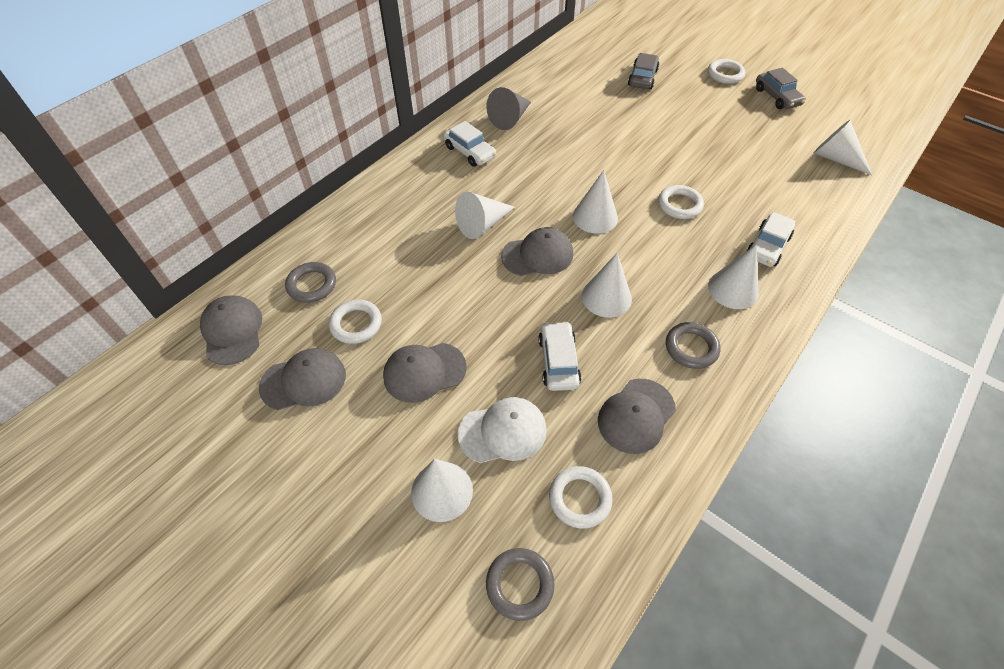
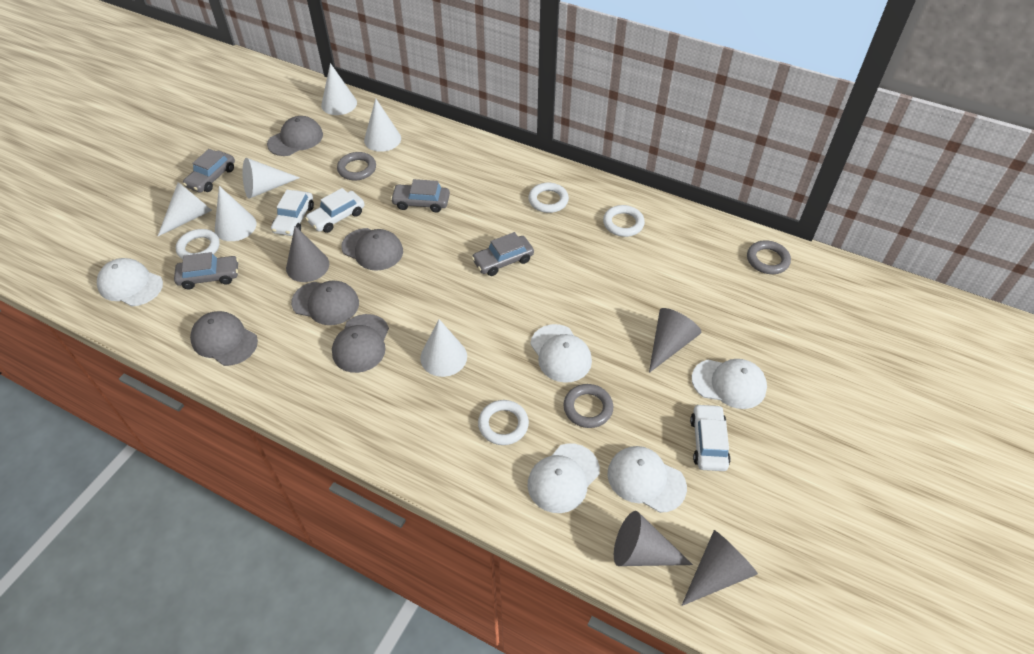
grey car: [628,53,659,89] [756,68,806,109] = 2 -> [174,252,239,289] [183,149,235,193] [391,179,450,213] [472,232,534,276] = 4
grey cone: [486,87,531,130] = 1 -> [286,226,329,282] [614,511,693,566] [649,308,701,373] [681,530,758,606] = 4
white cap: [458,397,547,463] = 1 -> [97,258,163,306] [528,443,600,513] [530,324,592,383] [607,446,687,513] [692,359,767,409] = 5

